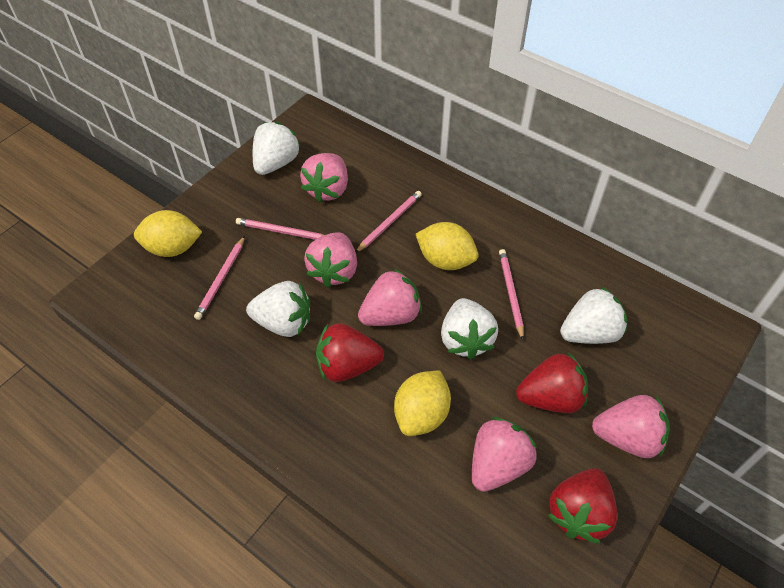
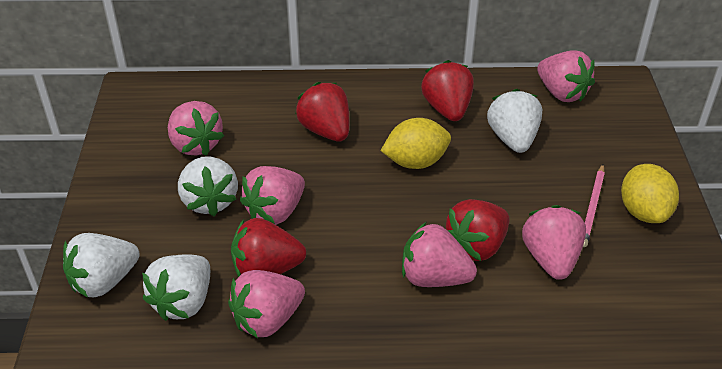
pink pencil: [194,236,245,320] [236,218,323,240] [356,191,422,253] [499,249,524,340] = 4 -> [583,164,605,247] = 1
pink strawberry: [300,153,348,202] [304,232,357,288] [358,269,422,326] [472,417,537,492] [592,395,670,458] = 5 -> [168,101,224,156] [228,270,305,338] [240,166,305,225] [402,222,477,287] [522,205,586,280] [537,50,595,102] = 6
red strawberry: [316,323,384,382] [516,352,588,413] [548,468,618,544] = 3 -> [231,218,306,277] [296,82,349,141] [421,60,474,121] [446,199,510,261] = 4
yellow lemon: [134,210,202,257] [394,370,451,436] [416,222,478,270] = 3 -> [381,118,451,169] [621,164,679,223] = 2

